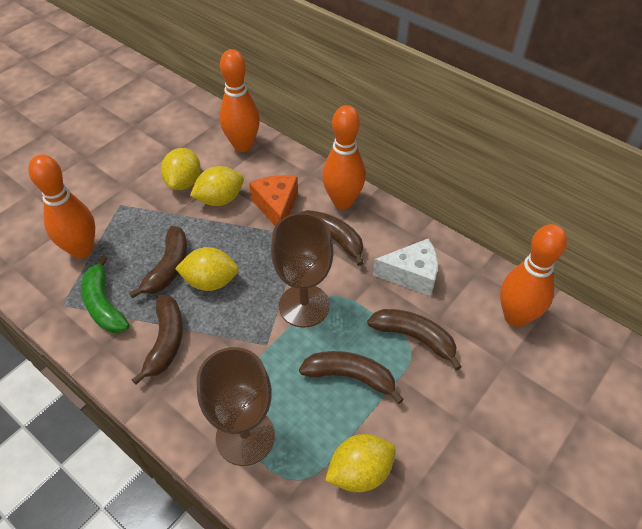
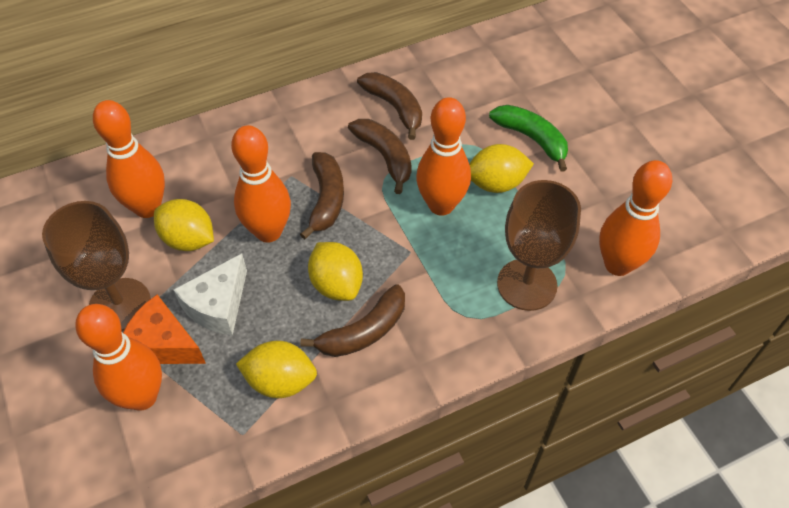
brown banana: [129,226,187,298] [132,295,183,385] [299,210,364,266] [299,351,404,404] [367,309,461,370] = 5 -> [300,152,344,239] [300,284,405,357] [348,119,412,194] [357,72,422,140] = 4
orange bowling pin: [28,155,95,259] [219,49,260,152] [322,105,366,209] [500,224,567,327] = 4 -> [75,304,162,411] [93,100,165,218] [231,125,291,242] [416,97,471,216] [599,160,672,276] = 5

